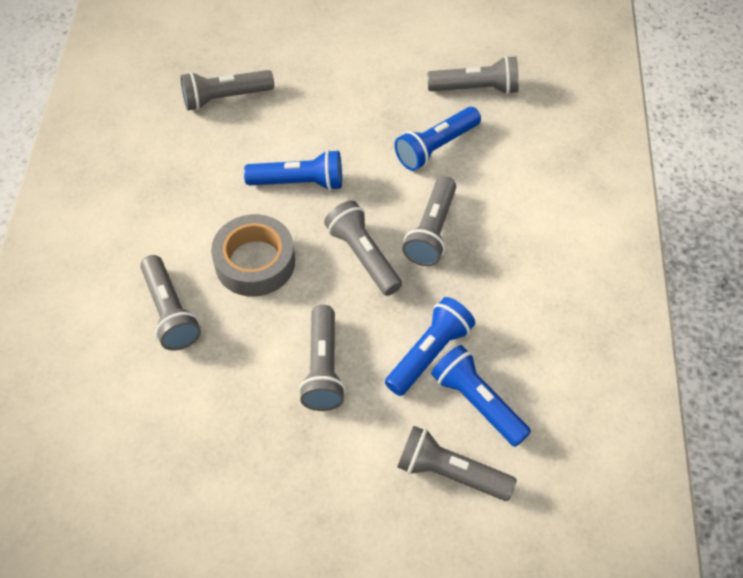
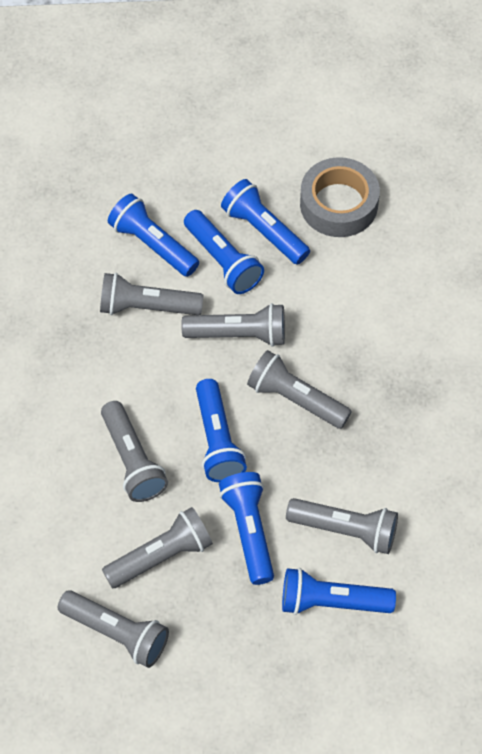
blue flashlight: [244,150,342,191] [385,297,475,396] [394,107,481,171] [431,345,531,447] = 4 -> [108,194,199,277] [184,210,264,294] [196,379,247,482] [219,472,274,585] [221,179,310,265] [282,568,396,615] = 6

